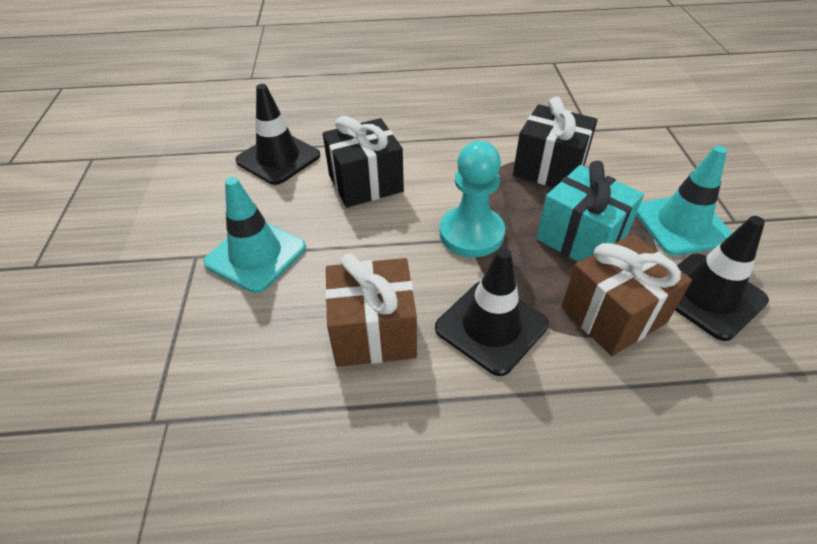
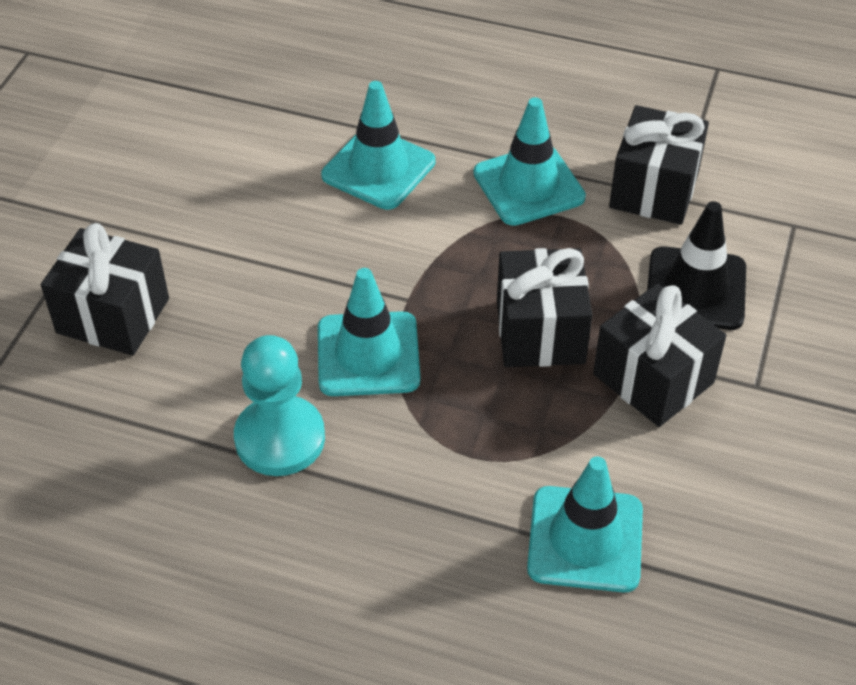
black gift: [323,116,404,208] [513,96,598,188] = 2 -> [41,223,169,355] [497,248,592,367] [593,284,726,427] [609,105,709,225] = 4
black traffic cone: [236,84,320,185] [435,248,549,376] [675,216,769,341] = 3 -> [647,201,746,330] = 1
brown gift: [325,254,417,367] [561,234,692,356] = 2 -> none = 0
turquoise gift: [536,161,644,262] = 1 -> none = 0
turquoise traffic cone: [203,177,306,293] [636,146,732,256] = 2 -> [318,268,420,396] [321,81,435,210] [473,97,586,226] [527,456,643,592] = 4

